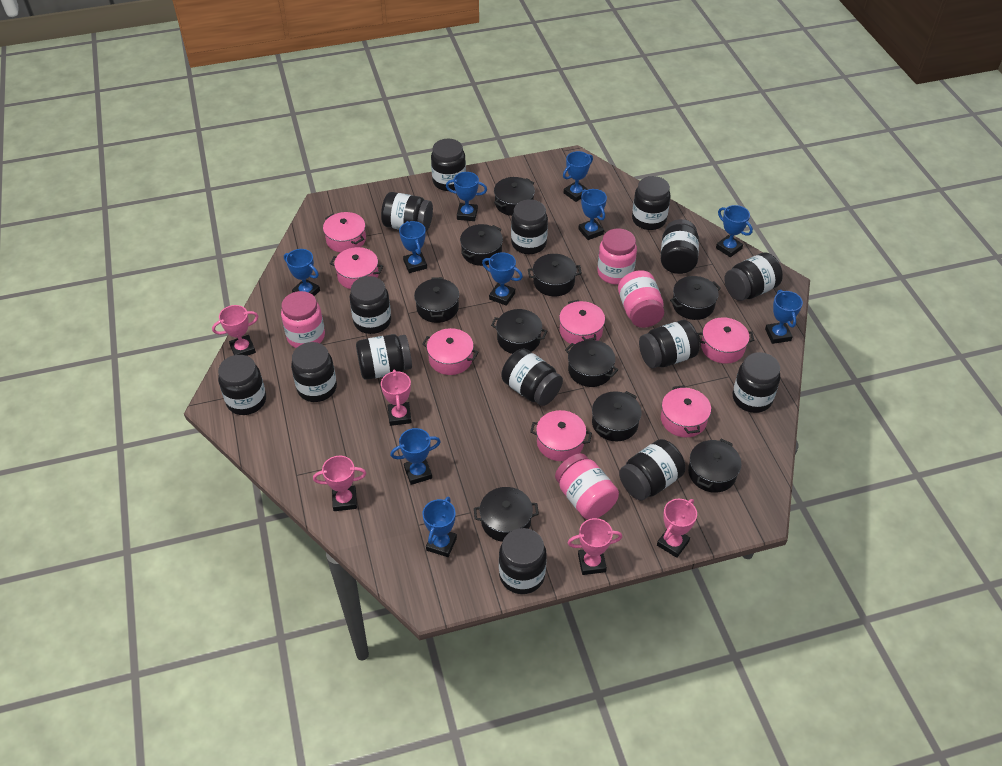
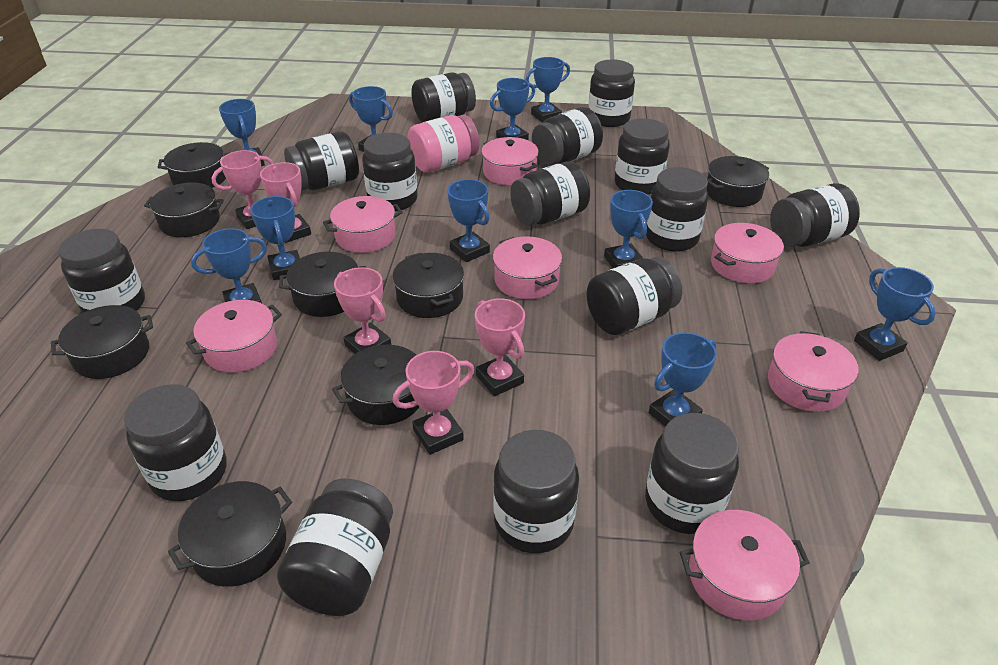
black pot: [414,277,459,323] [460,224,503,266] [474,487,539,542] [491,309,547,354] [494,177,535,216] [528,254,582,296] [565,340,618,387] [592,391,642,441] [670,276,721,320] [688,439,741,493] = 10 -> [51,305,153,379] [144,183,224,237] [158,142,231,188] [168,481,292,587] [279,252,366,317] [332,345,420,425] [392,253,464,318] [707,156,769,207] = 8
pink jar: [281,291,325,348] [555,453,619,519] [597,229,637,284] [618,270,664,328] = 4 -> [408,115,479,173] = 1

